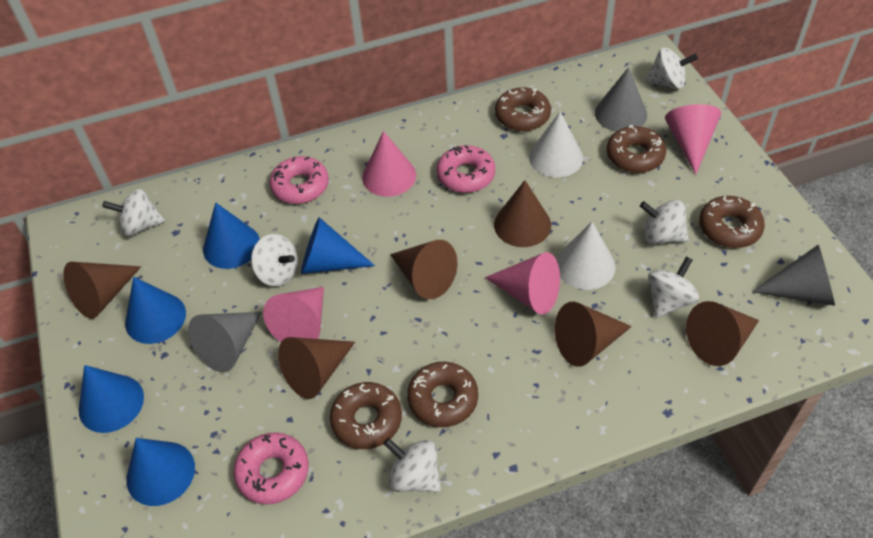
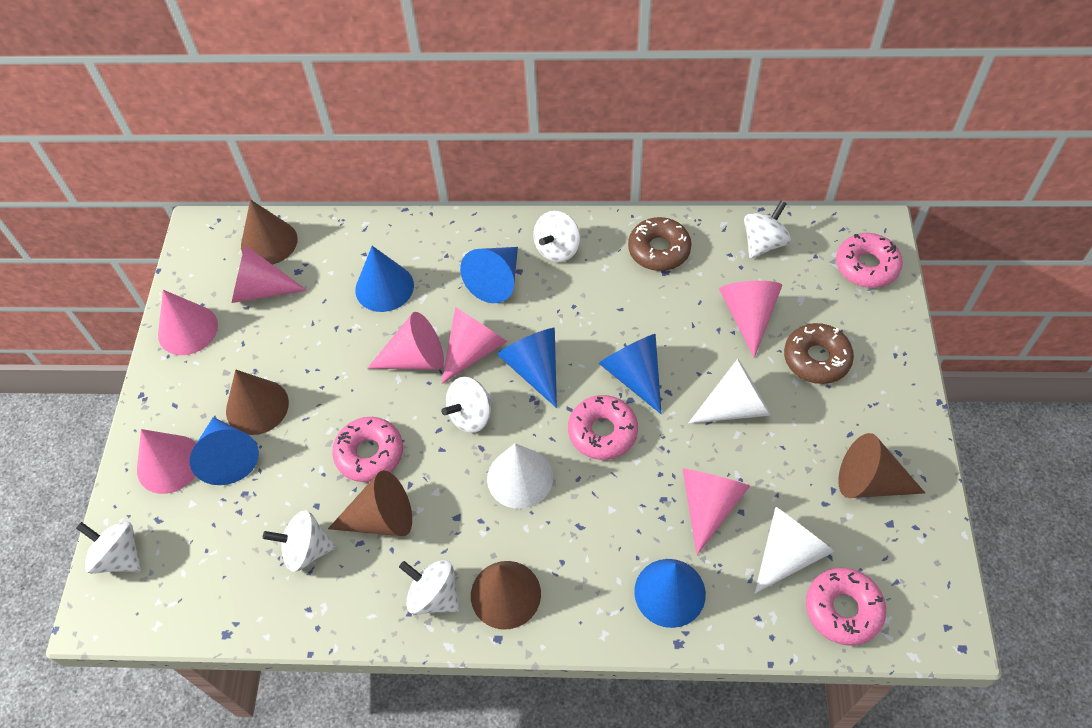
blue cone: [79,365,144,433] [125,277,186,344] [126,438,195,506] [203,202,260,269] [301,217,375,274] = 5 -> [190,417,259,485] [355,246,414,312] [460,247,518,303] [497,328,557,408] [599,334,662,414] [634,559,706,628] = 6
brown cone: [63,262,141,319] [278,337,355,399] [390,240,457,299] [494,180,551,247] [555,302,632,367] [686,301,759,366] = 6 -> [226,370,289,435] [241,199,298,265] [328,470,412,536] [471,561,541,630] [838,433,925,498] = 5
brown donut: [330,382,402,449] [407,362,478,427] [495,87,551,131] [607,125,666,173] [699,196,765,248] = 5 -> [628,217,692,271] [784,323,854,384] = 2
grey cone: [188,312,262,372] [595,67,647,132] [752,245,835,306] = 3 -> none = 0
pink cone: [263,287,324,342] [362,131,416,197] [485,252,560,315] [665,104,721,175] = 4 -> [137,429,196,494] [158,290,218,355] [232,245,307,303] [367,312,444,370] [441,307,507,384] [682,468,750,555] [719,281,782,358] = 7
pink donut: [234,432,309,504] [270,156,329,204] [436,145,495,193] = 3 -> [332,417,403,482] [568,395,638,460] [806,568,886,646] [836,233,903,288] = 4
white cone: [529,112,583,177] [556,222,616,290] = 2 -> [487,443,553,509] [688,359,771,424] [755,506,835,593] = 3

